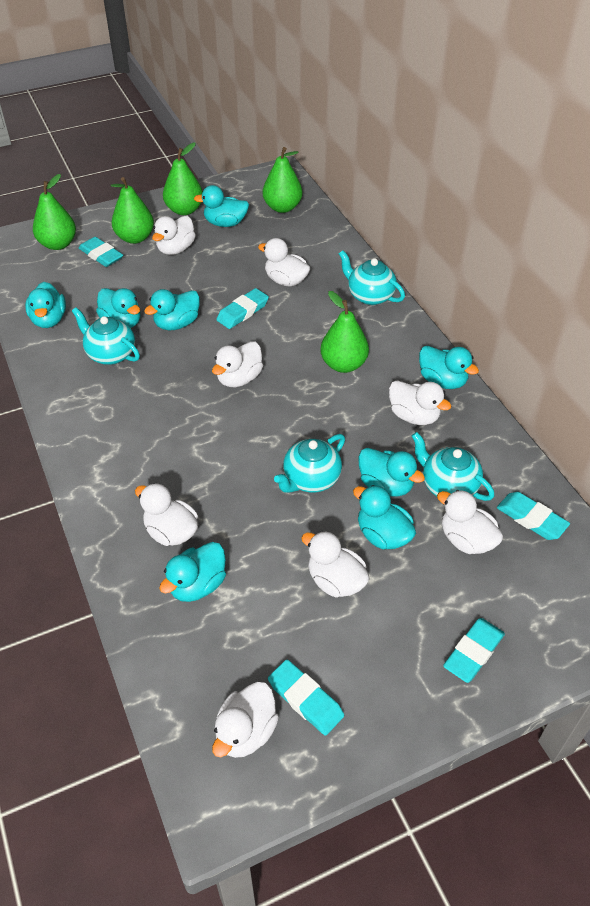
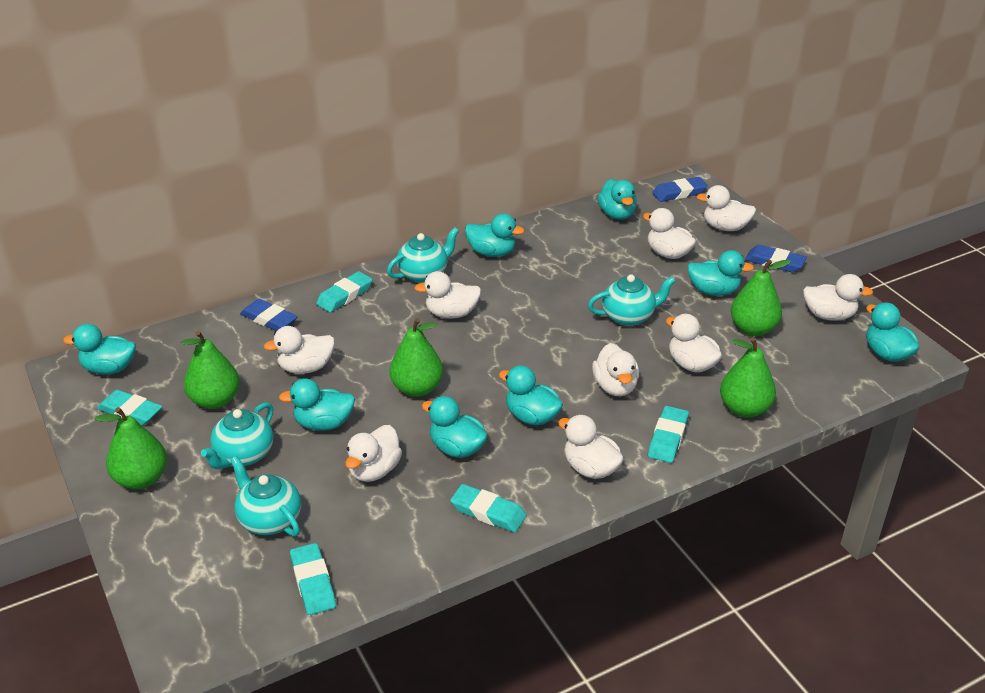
blue eraser: none = 0 -> [240,299,298,331] [652,177,708,202] [745,245,807,272] = 3
white duck: [135,483,199,546] [152,216,196,255] [212,341,263,387] [212,682,279,758] [258,238,311,287] [301,531,369,598] [389,380,451,425] [437,490,503,554] = 8 -> [264,326,335,374] [345,425,402,482] [415,271,481,318] [558,415,624,479] [592,343,639,396] [643,208,696,259] [666,314,722,372] [696,185,756,231] [803,274,873,321] = 9

